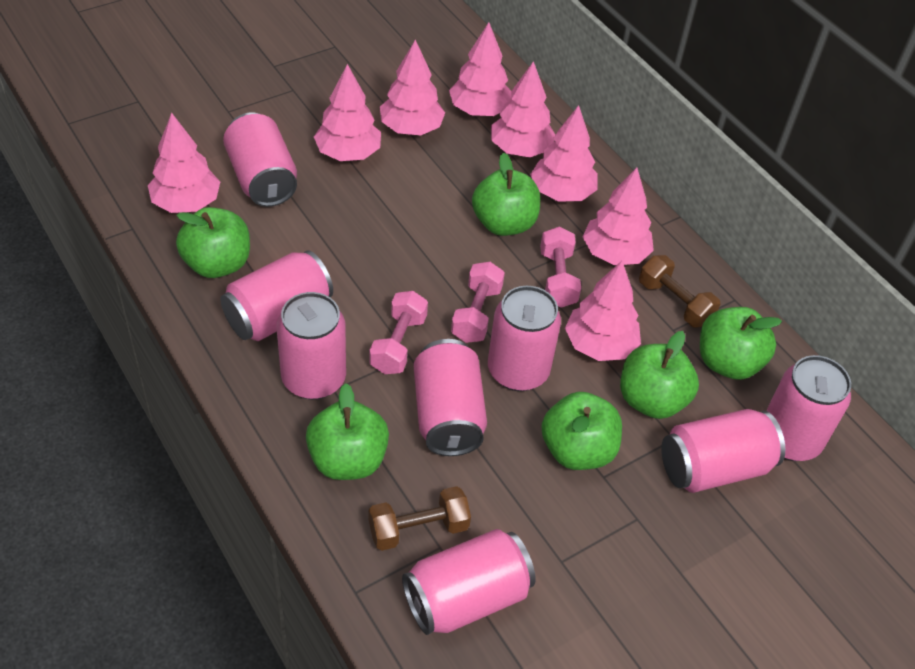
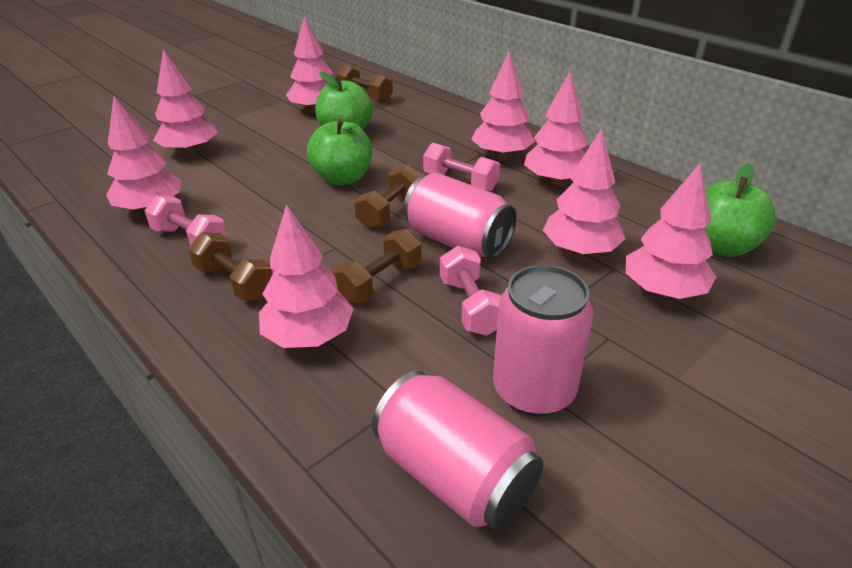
brown dumbbell: [369,486,471,551] [639,255,720,327] = 2 -> [188,232,273,301] [332,229,421,303] [336,65,393,103] [354,164,422,229] = 4
green apple: [176,207,250,278] [306,383,389,480] [472,153,540,236] [541,392,622,470] [620,331,699,419] [700,307,782,380] = 6 -> [307,118,372,185] [315,72,373,129] [705,164,776,257] = 3
pink can: [220,250,333,341] [223,112,297,207] [277,292,346,400] [402,529,536,635] [414,339,487,456] [488,286,561,391] [661,409,785,493] [766,355,851,461] = 8 -> [372,371,543,529] [403,173,517,259] [493,265,593,416] = 3

